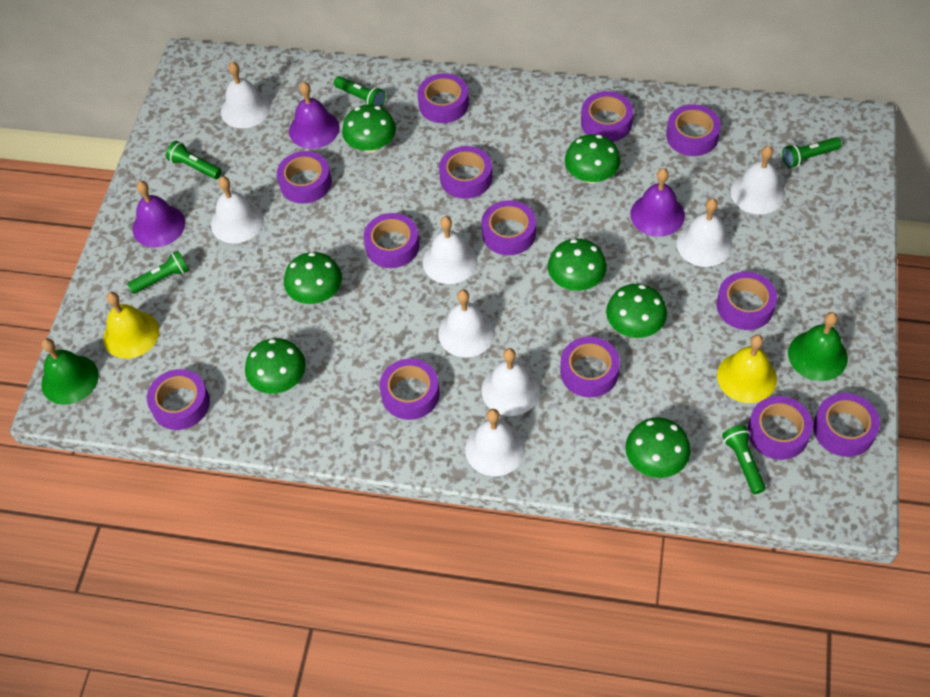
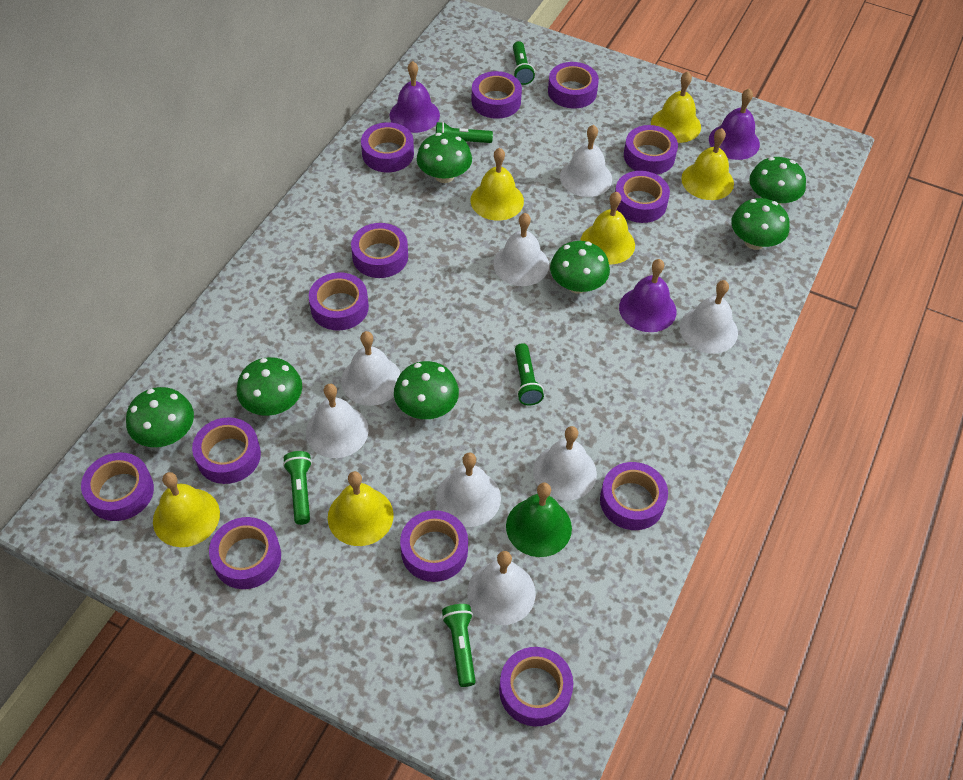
green bell: [41,338,99,405] [788,312,848,381] = 2 -> [506,483,572,557] = 1
yellow bell: [103,292,159,359] [717,335,777,403] = 2 -> [153,472,220,547] [328,471,394,546] [471,148,524,221] [580,192,635,264] [651,71,701,143] [681,128,734,200] = 6

